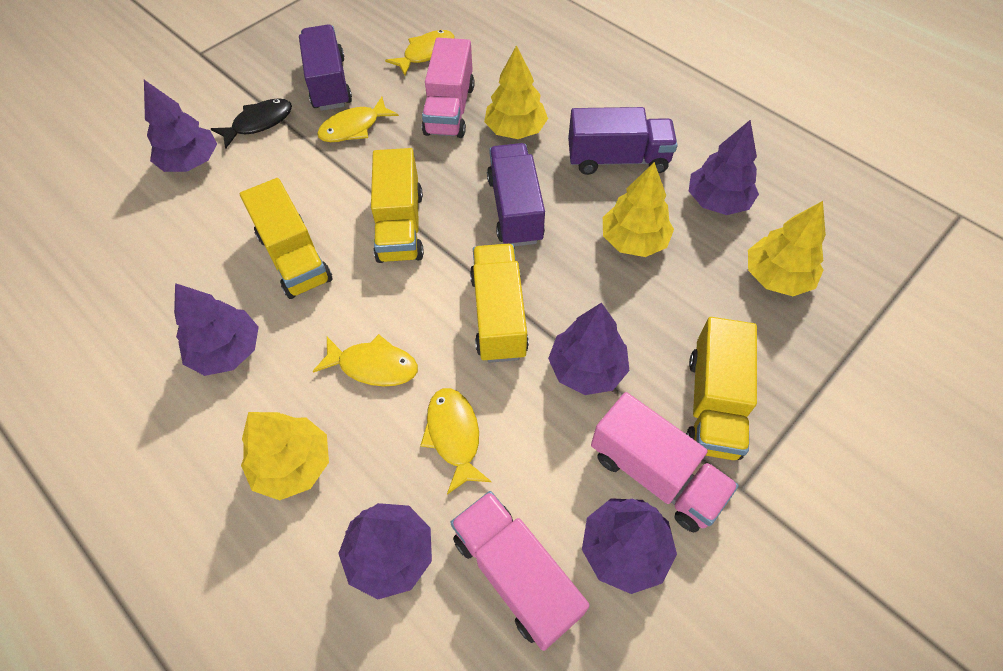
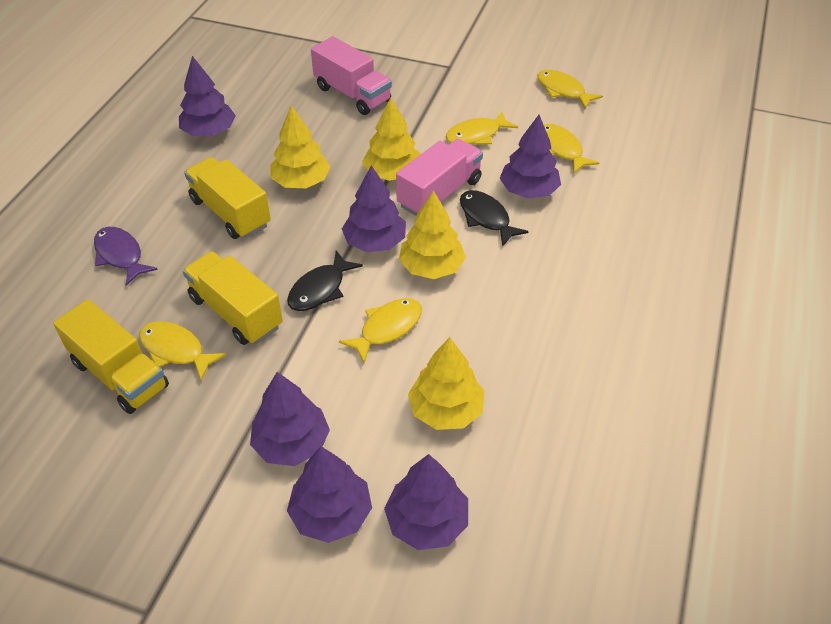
black fish: [211,98,292,148] = 1 -> [287,251,363,311] [460,190,529,247] = 2
pink truck: [422,38,475,138] [450,491,590,651] [591,392,739,532] = 3 -> [311,36,392,115] [396,139,483,216] = 2
purple fish: none = 0 -> [94,227,158,286] = 1
purple truck: [299,24,352,111] [487,143,545,246] [568,107,678,175] = 3 -> none = 0
yellow fish: [313,334,418,387] [317,97,399,142] [385,30,454,75] [420,388,492,495] = 4 -> [139,321,226,381] [339,298,422,363] [446,112,518,144] [537,70,603,109] [544,124,599,173] = 5
yellow truck: [240,178,333,299] [371,148,424,263] [470,244,529,363] [686,317,757,460] = 4 -> [53,299,169,414] [183,251,283,345] [184,157,271,239] = 3

